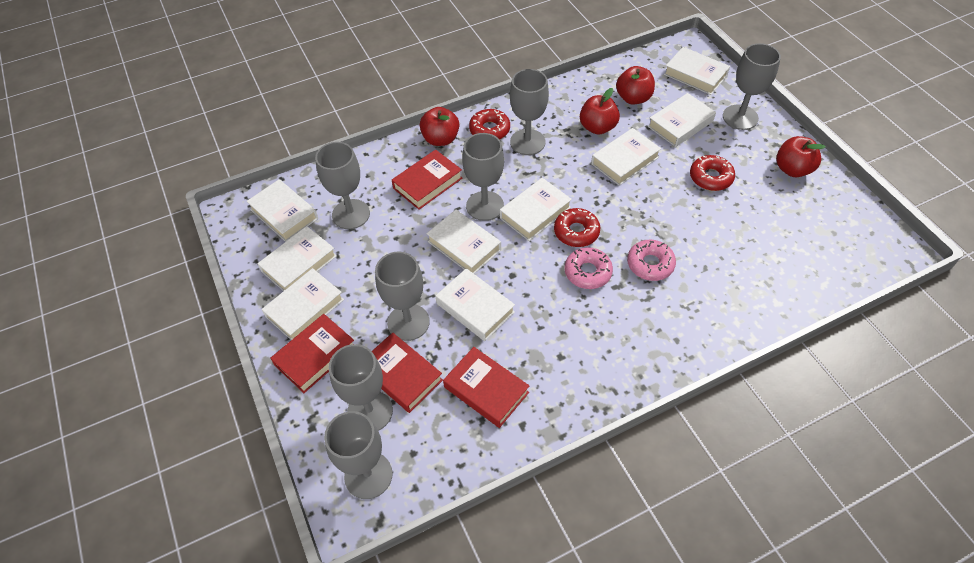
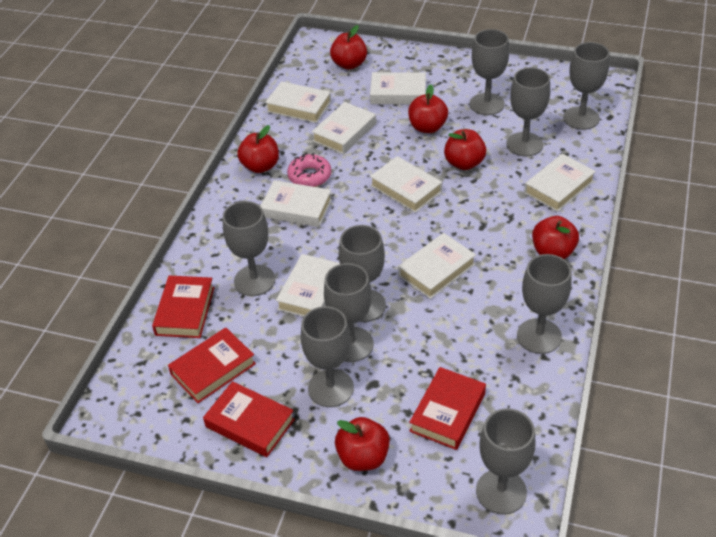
grey goblet: [315,142,370,229] [324,411,393,499] [329,344,393,431] [375,252,430,341] [462,133,504,221] [510,69,549,155] [723,43,781,130] = 7 -> [223,201,275,296] [301,306,354,407] [324,263,374,362] [339,225,386,322] [470,29,509,115] [476,408,535,515] [506,67,550,156] [517,254,572,354] [563,42,610,130] = 9
pink donut: [564,247,613,289] [627,240,676,281] = 2 -> [287,153,332,187] = 1
red apple: [420,107,459,146] [580,88,620,135] [616,66,655,105] [776,136,825,177] = 4 -> [237,125,279,173] [330,25,367,70] [335,417,390,471] [408,85,448,133] [444,129,486,170] [532,216,579,259] = 6
red donut: [469,109,510,140] [554,208,600,247] [690,155,735,191] = 3 -> none = 0
white book: [246,179,318,242] [257,226,337,291] [261,268,344,340] [426,210,501,274] [436,268,515,341] [500,178,572,241] [591,128,661,186] [648,93,716,147] [664,47,730,95] = 9 -> [261,180,332,227] [265,81,331,123] [276,254,340,317] [312,102,376,154] [370,72,426,104] [370,156,442,213] [398,233,476,299] [524,154,596,212] = 8

